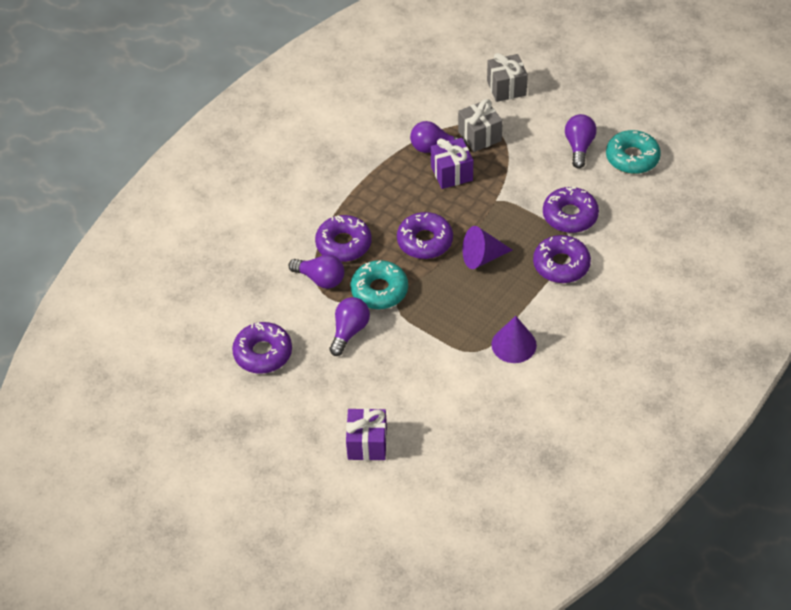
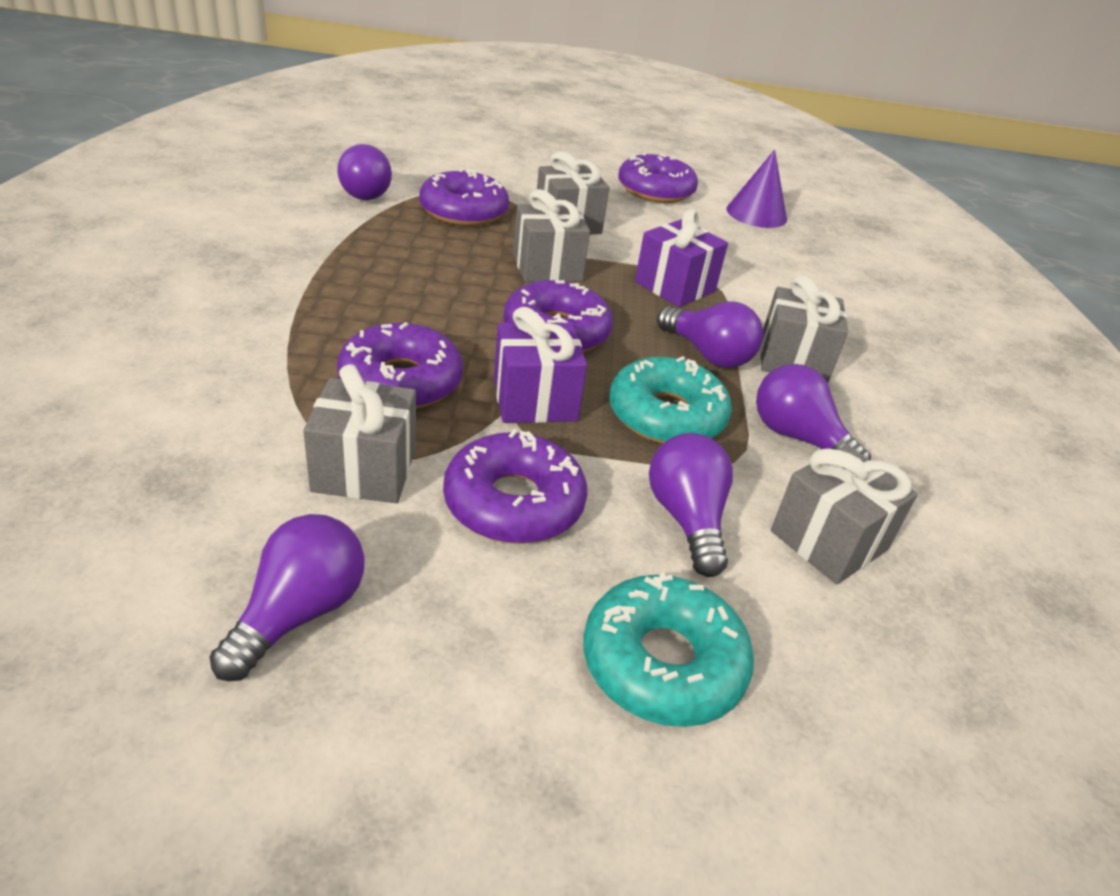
grey gift: [458,99,503,152] [487,53,528,102] = 2 -> [303,364,416,503] [513,189,590,282] [537,152,610,234] [760,275,848,383] [771,445,918,584] = 5
purple cone: [462,226,513,269] [491,316,537,363] = 2 -> [726,149,787,228] = 1
purple light bulb: [288,255,345,289] [329,297,370,356] [410,121,468,153] [565,114,597,169] = 4 -> [209,514,365,681] [337,144,392,200] [649,433,733,577] [657,301,763,368] [756,364,871,460] = 5

